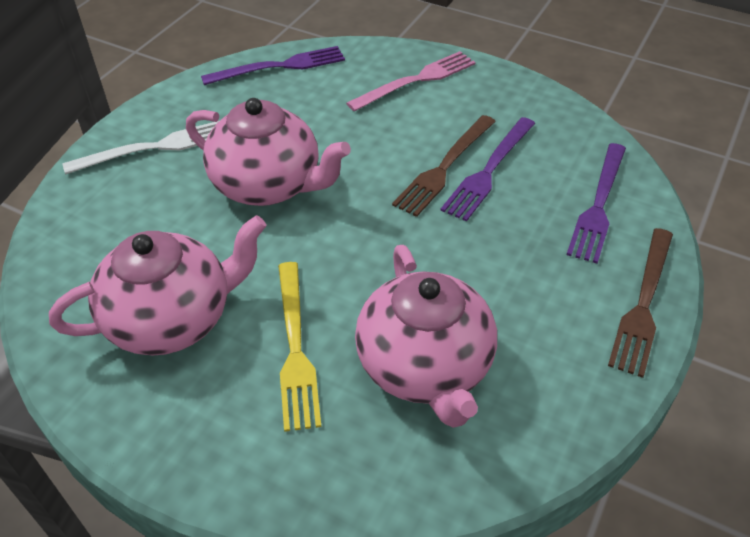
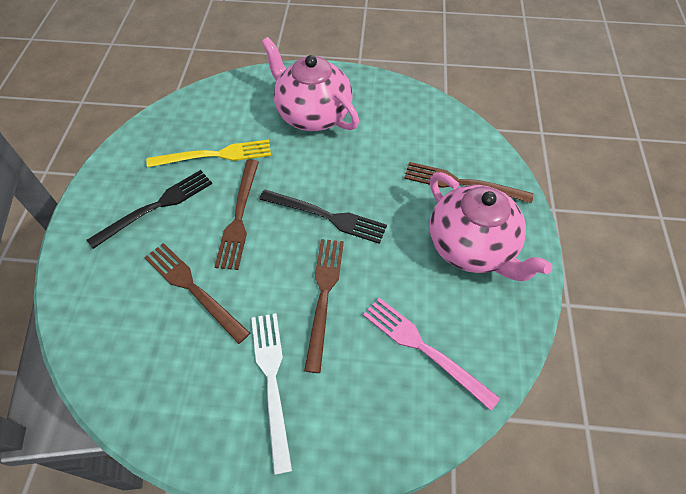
black fork: none = 0 -> [87,170,212,249] [259,190,387,244] = 2
brown fork: [392,115,496,217] [608,228,673,378] = 2 -> [144,243,250,344] [215,159,259,270] [304,239,344,373] [404,162,533,204] = 4
pink teapot: [49,215,267,356] [186,98,351,206] [355,245,497,428] = 3 -> [261,37,359,131] [429,172,552,281] = 2
purple fork: [201,46,345,85] [440,117,535,222] [567,143,626,263] = 3 -> none = 0

